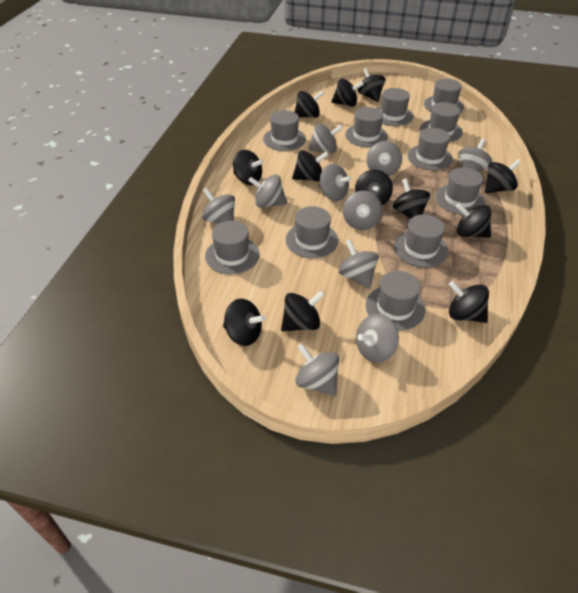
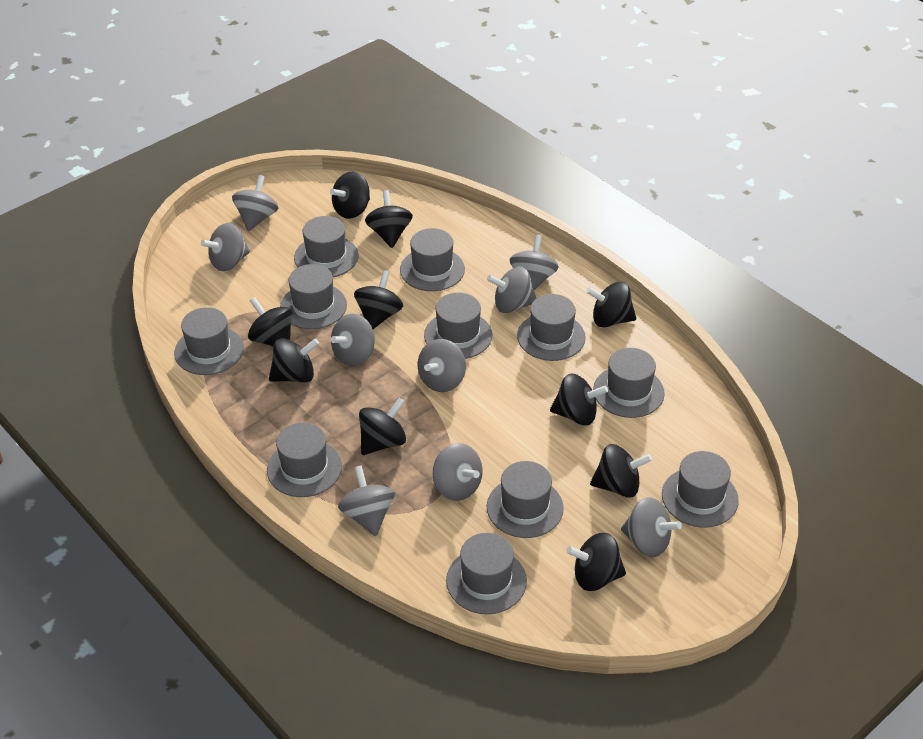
black spinning top: [223,299,266,346] [233,150,263,185] [281,290,325,332] [292,150,329,181] [295,91,324,118] [331,78,364,107] [355,170,393,205] [357,68,385,102] [393,178,430,219] [449,281,489,323] [456,203,491,238] [485,159,521,193] = 12 -> [248,297,292,347] [269,338,319,383] [330,172,370,219] [354,270,403,329] [359,398,406,455] [365,190,413,248] [550,373,608,425] [566,533,626,591] [586,282,636,327] [590,444,652,497] = 10
grey spinning top: [202,187,235,224] [248,174,287,208] [296,343,339,396] [308,123,343,153] [319,164,352,201] [338,239,379,289] [343,191,382,230] [356,314,399,363] [367,141,402,176] [458,139,492,172] = 10 -> [201,223,250,271] [232,175,279,231] [331,314,375,366] [338,465,395,536] [418,339,466,392] [433,443,483,501] [487,266,536,313] [510,235,559,290] [621,497,682,557] = 9

